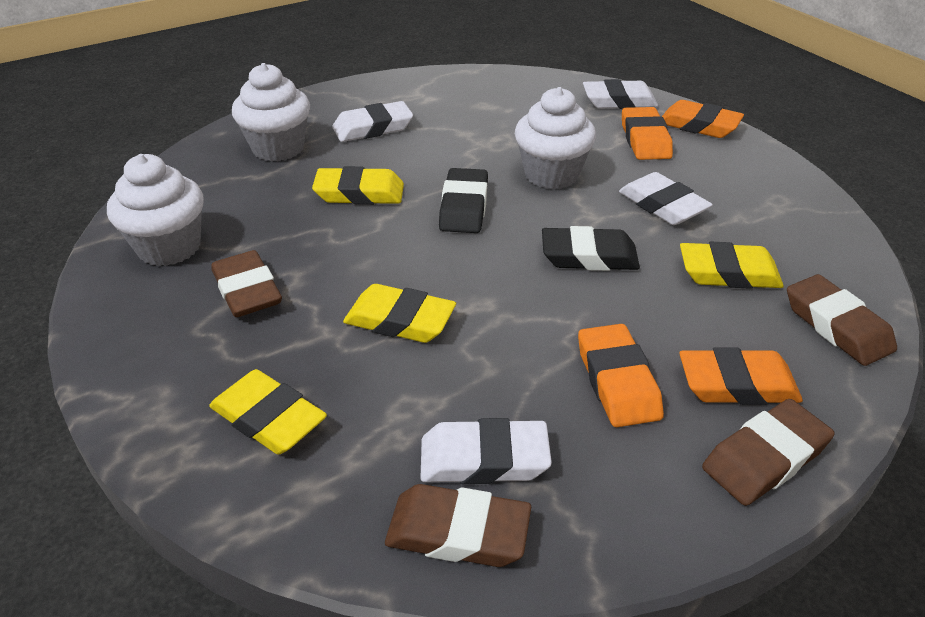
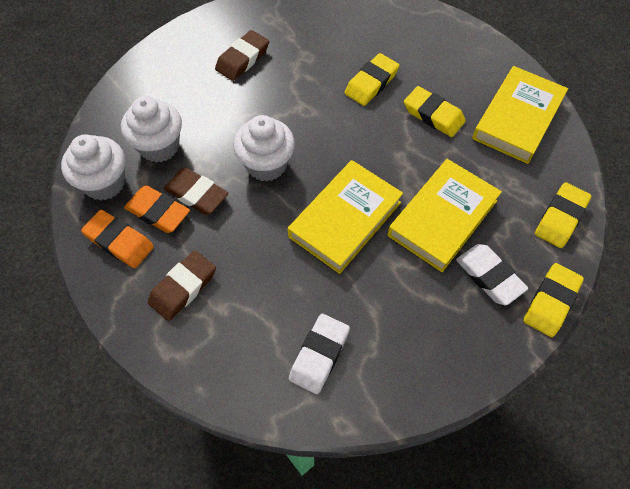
black eraser: [439,168,488,233] [542,226,640,271] = 2 -> none = 0
brown eraser: [211,250,282,317] [385,484,531,567] [702,399,835,506] [787,274,897,366] = 4 -> [148,250,216,321] [164,168,229,215] [215,30,269,81] = 3
orange eraser: [578,324,664,427] [622,107,673,160] [662,100,744,138] [679,347,803,405] = 4 -> [81,210,154,268] [124,185,190,233] = 2
white eraser: [332,101,413,142] [421,418,552,484] [583,79,658,109] [619,172,713,225] = 4 -> [289,314,350,394] [456,244,528,305] = 2
yellow book: none = 0 -> [288,160,403,274] [388,159,502,272] [472,66,568,164] = 3

